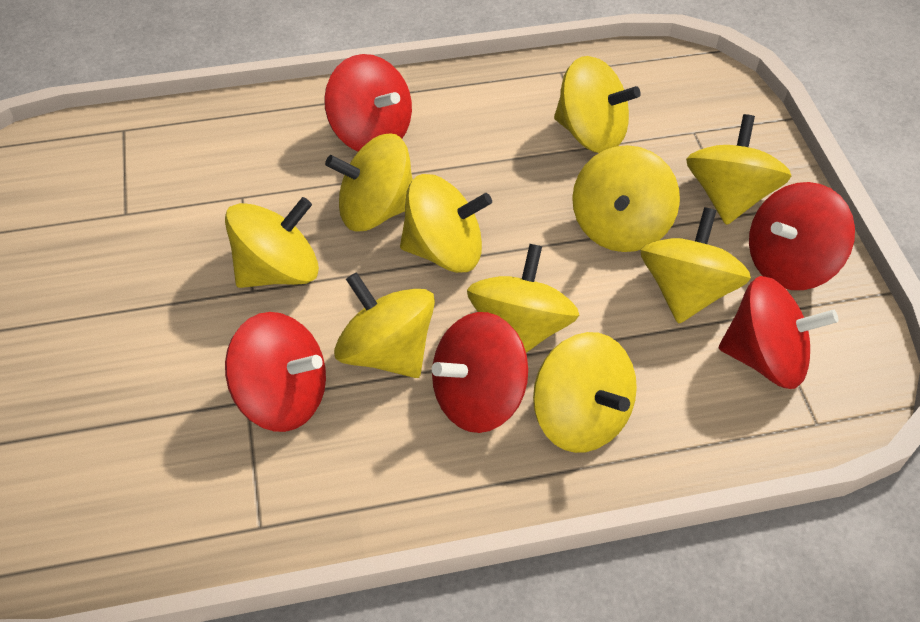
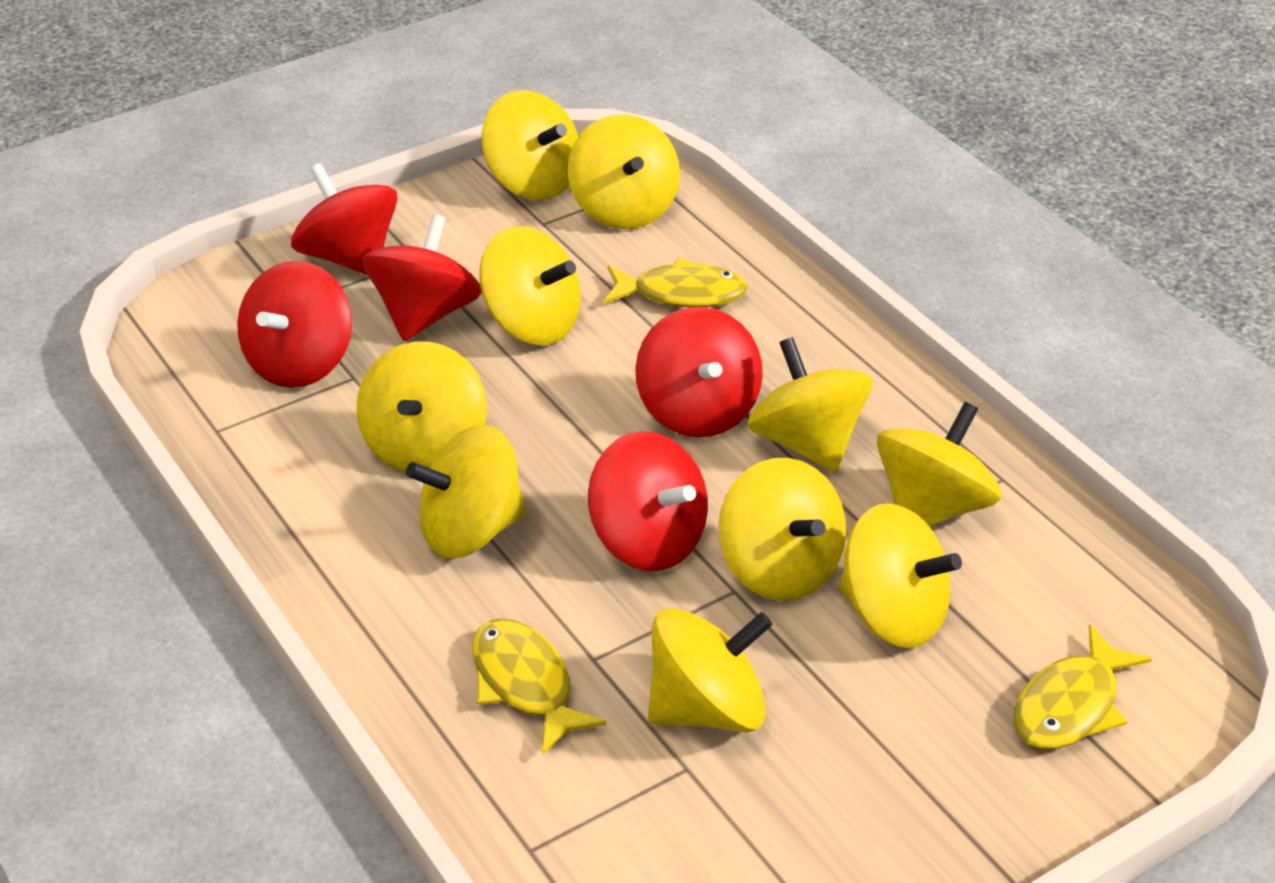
yellow fish: none = 0 -> [472,618,607,755] [604,257,748,307] [1013,624,1152,749] = 3

